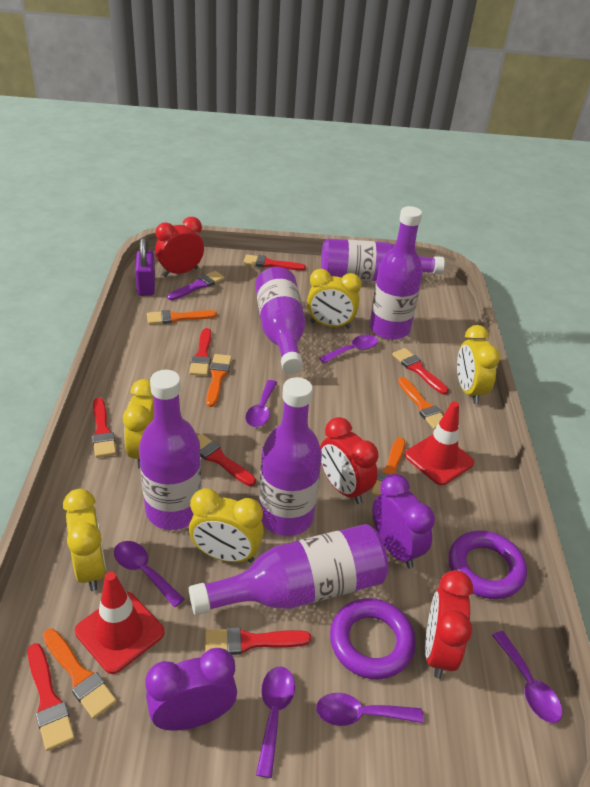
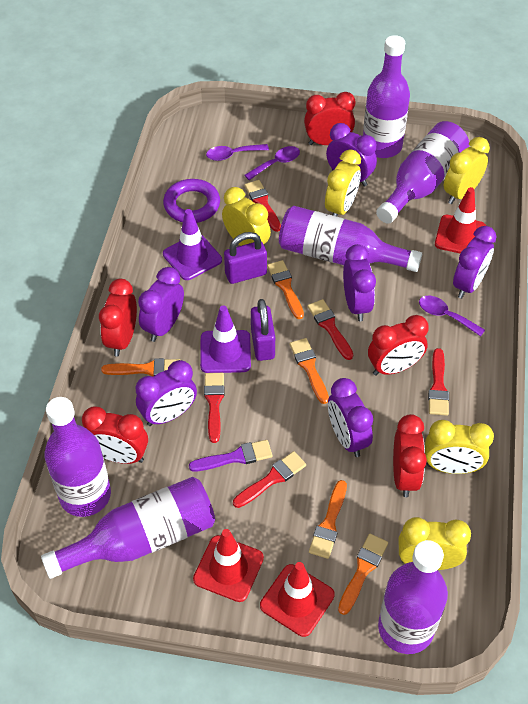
purple clock: [146,648,237,731] [373,474,435,569] = 2 -> [136,360,197,426] [138,267,184,342] [326,123,377,186] [328,378,373,457] [343,244,376,321] [453,226,497,299] = 6
purple padlock: [135,238,155,296] = 1 -> [224,232,267,284] [251,299,275,361] = 2
purple ring: [330,598,416,679] [449,531,527,599] = 2 -> [163,179,220,223] = 1
purple spoon: [114,541,184,607] [245,380,277,427] [256,667,295,778] [316,693,423,726] [319,334,378,363] [492,631,562,723] = 6 -> [206,144,269,161] [244,146,300,180] [419,296,485,337] = 3
purple traffic cone: none = 0 -> [163,209,222,280] [200,305,251,373] = 2
red brush: [28,643,75,751] [92,398,116,458] [189,328,211,376] [197,433,256,486] [205,627,311,655] [243,254,306,271] [392,348,449,395] = 7 -> [204,373,225,443] [233,451,306,508] [245,180,281,232] [307,299,353,360] [428,348,449,416] = 5
red clock: [155,217,204,277] [320,417,378,504] [425,570,473,679] = 3 -> [82,407,148,464] [99,279,137,357] [304,92,355,145] [368,315,429,376] [393,414,427,497] = 5
red traffic cone: [75,572,164,674] [405,401,474,485] = 2 -> [193,529,264,602] [260,562,335,637] [435,187,486,253] = 3

